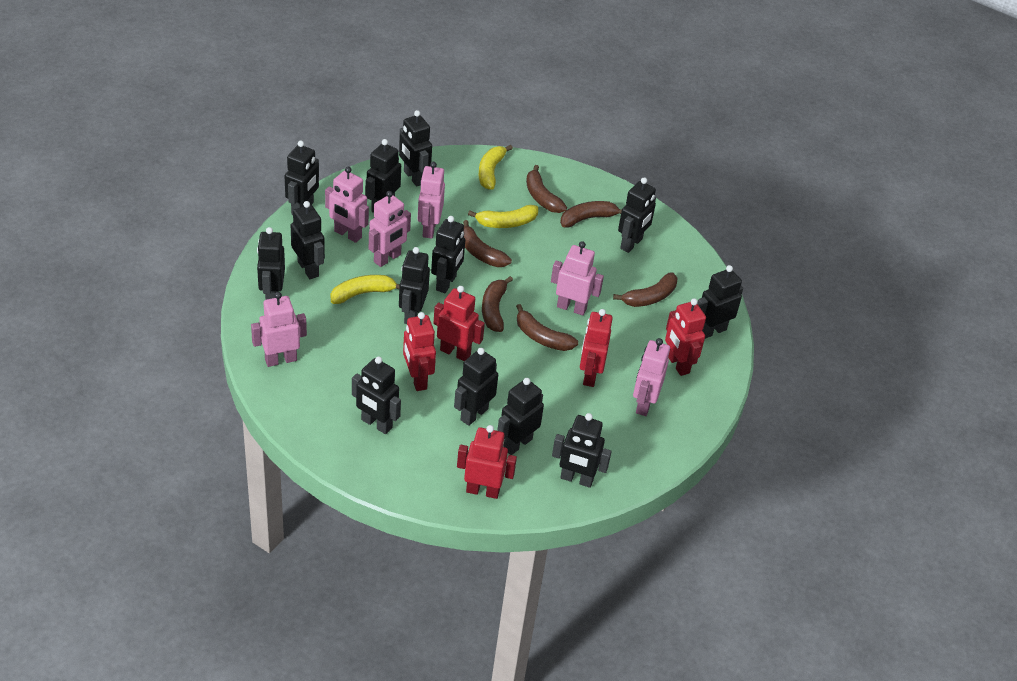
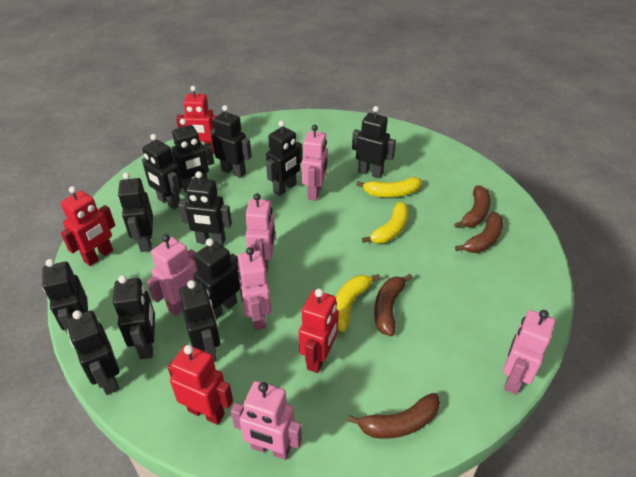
black robot: [257,227,285,300] [285,141,319,215] [291,201,325,279] [352,356,401,434] [365,139,401,213] [399,110,432,186] [399,247,430,324] [431,216,465,293] [454,348,498,426] [497,378,544,455] [552,413,612,488] [618,177,656,253] [697,265,743,339] = 13 -> [42,259,88,334] [66,310,120,395] [113,275,155,359] [118,172,153,252] [142,134,182,210] [171,119,214,192] [178,171,232,246] [179,280,220,362] [193,238,240,319] [211,105,252,178] [266,121,303,196] [352,106,396,178] = 12
brown banana: [463,220,512,267] [482,276,513,332] [516,304,578,351] [526,165,567,213] [560,201,622,228] [613,272,677,307] = 6 -> [348,393,440,439] [374,274,412,337] [454,186,491,228] [455,212,503,253] = 4
red robot: [403,312,436,391] [433,286,485,361] [457,425,517,499] [580,309,613,387] [665,299,706,376] = 5 -> [61,186,115,266] [167,345,233,425] [176,86,217,154] [299,289,339,373] = 4

